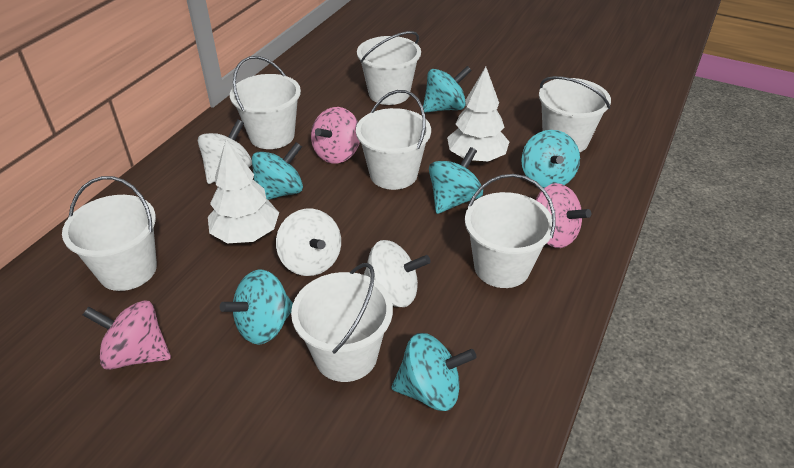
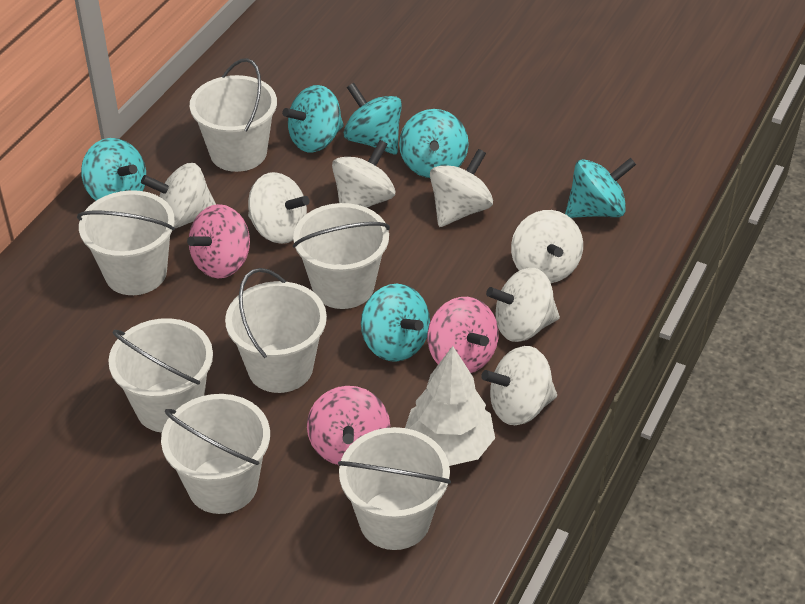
white spinning top: [198,119,252,184] [276,209,341,276] [363,240,431,307] = 3 -> [141,163,216,228] [248,172,309,244] [332,140,395,208] [430,149,493,227] [481,346,557,425] [486,268,560,342] [511,210,583,283] = 7
white tree: [208,140,279,243] [447,67,509,162] = 2 -> [405,346,495,466] = 1

